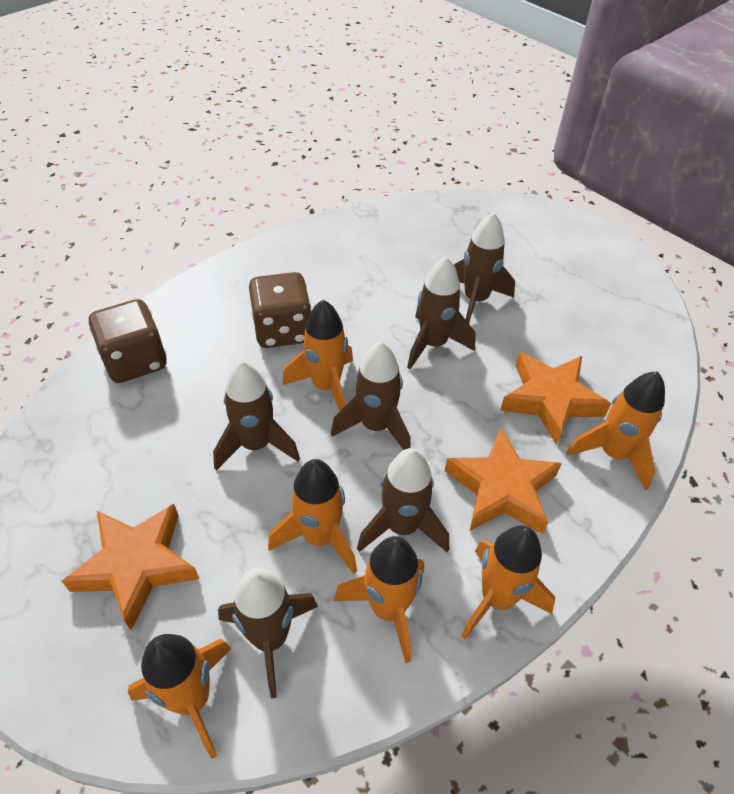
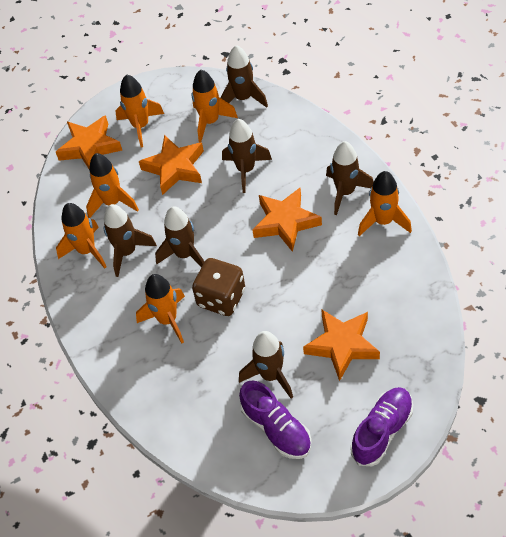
brown dice: [89,299,167,383] [249,272,311,348] = 2 -> [192,258,245,316] = 1
orange star: [62,504,199,630] [445,428,562,534] [500,352,611,445] = 3 -> [56,115,122,169] [139,135,204,195] [253,188,322,252] [303,309,380,381] = 4
purple shoe: none = 0 -> [239,380,311,459] [350,387,413,466] = 2

